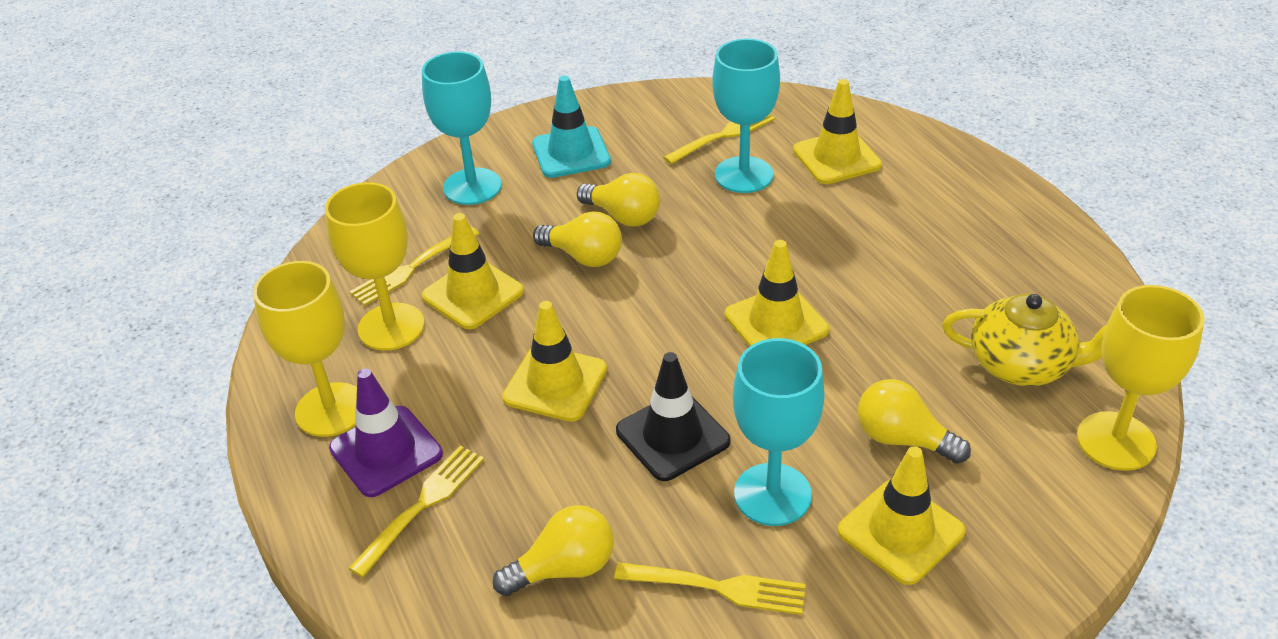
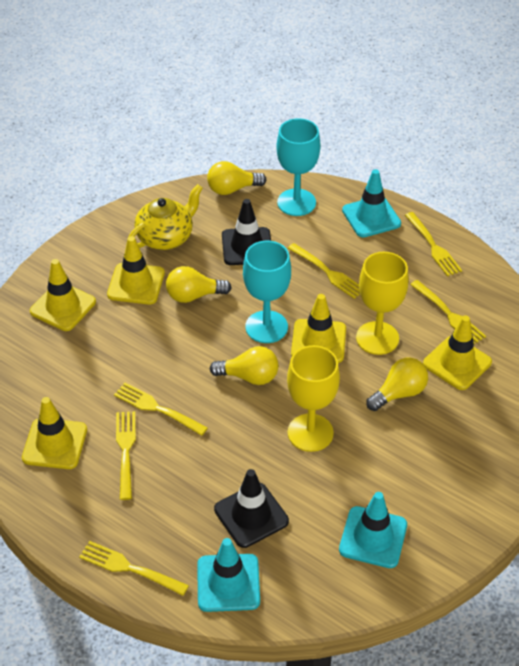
black traffic cone: [616,352,730,481] = 1 -> [214,469,289,548] [222,199,271,265] = 2
purple traffic cone: [329,369,443,497] = 1 -> none = 0
turquoise goblet: [422,52,502,205] [712,39,780,193] [733,338,825,526] = 3 -> [243,241,291,343] [276,118,321,216] = 2
turquoise traffic cone: [532,76,611,178] = 1 -> [197,538,260,612] [339,492,407,568] [342,169,401,237] = 3
yellow fork: [348,446,484,577] [349,226,480,306] [614,562,806,615] [663,114,775,164] = 4 -> [79,541,189,596] [114,383,208,436] [116,411,136,500] [287,243,360,299] [405,212,462,276] [410,280,486,344] = 6
yellow goblet: [253,261,357,437] [325,182,425,351] [1077,285,1205,471] = 3 -> [287,345,340,452] [356,252,408,355] = 2

